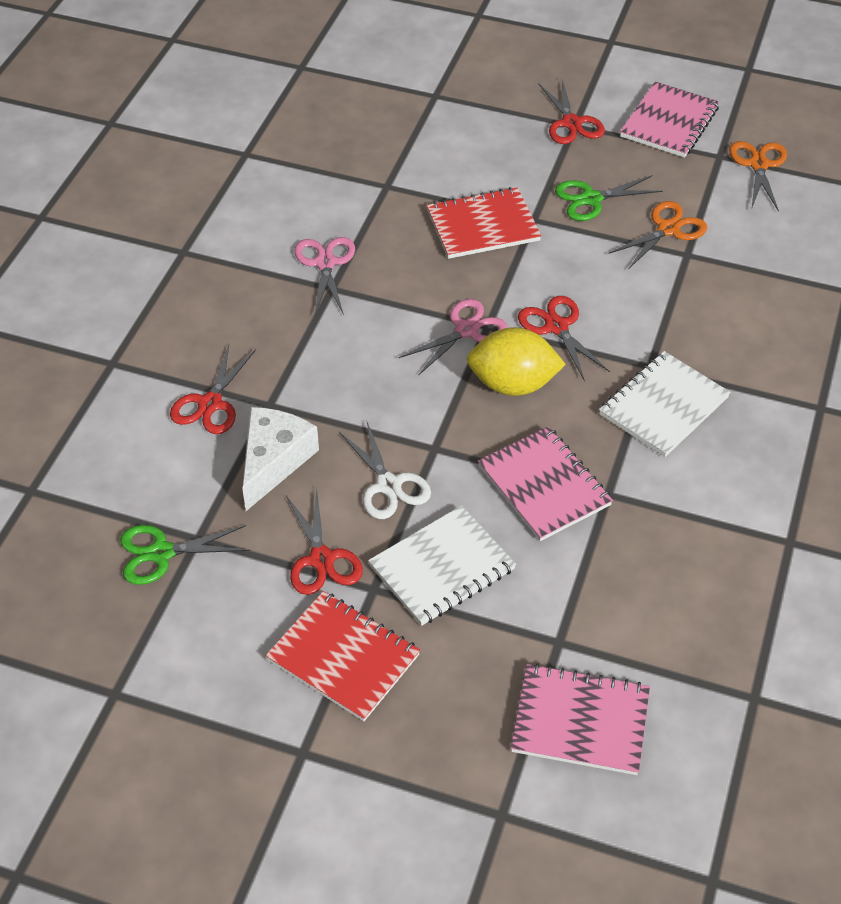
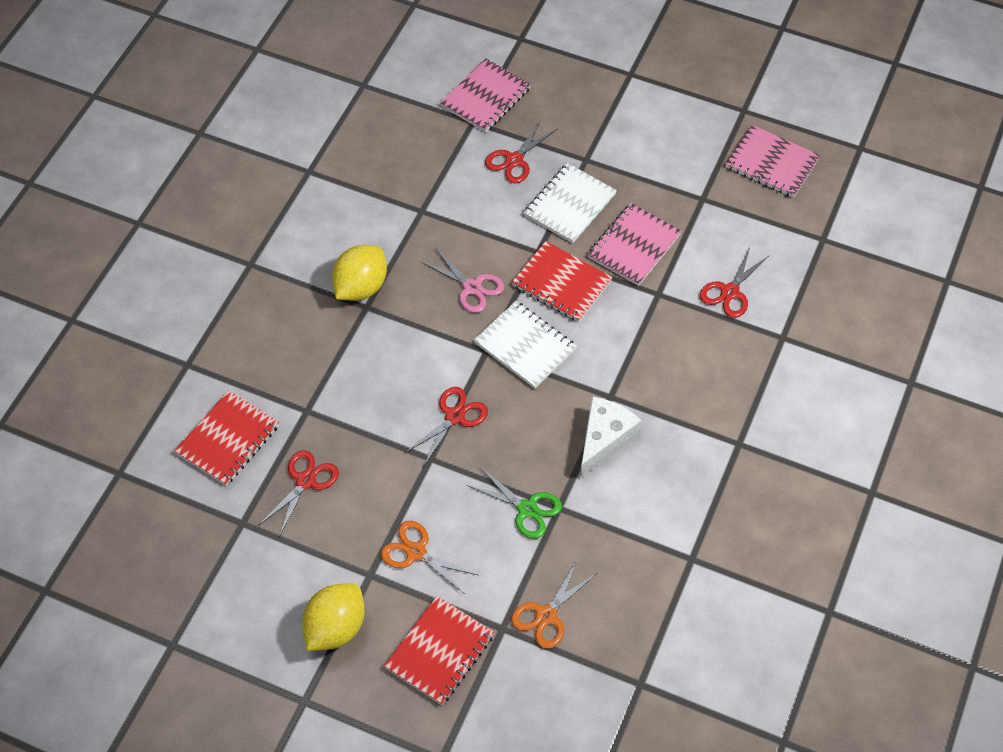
green scissors: [120,525,250,585] [555,175,663,221] = 2 -> [467,467,562,539] = 1
pink scissors: [294,237,355,315] [399,299,508,376] = 2 -> [420,247,504,313] = 1
red notebook: [265,591,420,721] [427,187,541,259] = 2 -> [174,391,279,486] [384,596,494,705] [512,241,613,322] = 3
white scissors: [339,422,431,519] = 1 -> none = 0
yellow lemon: [467,327,566,396] = 1 -> [302,583,365,651] [332,245,387,301] = 2

